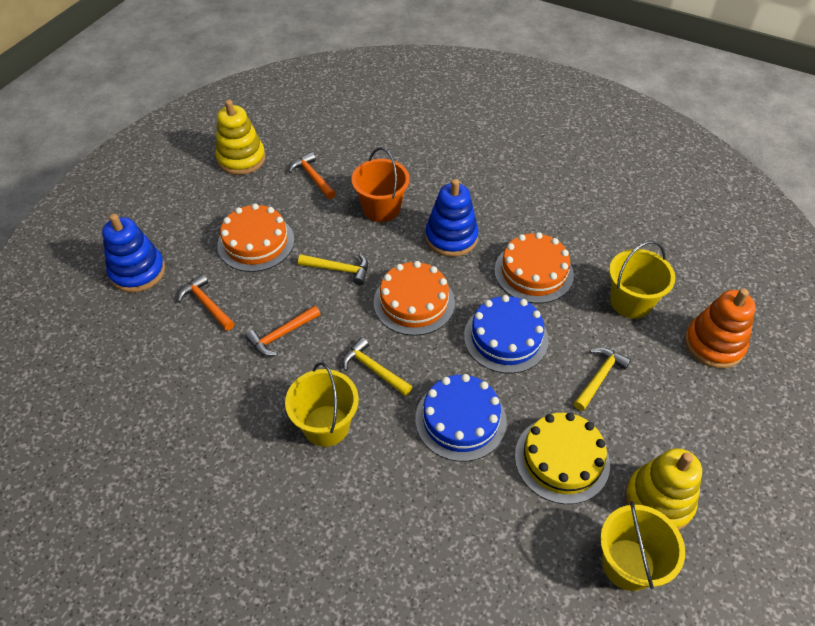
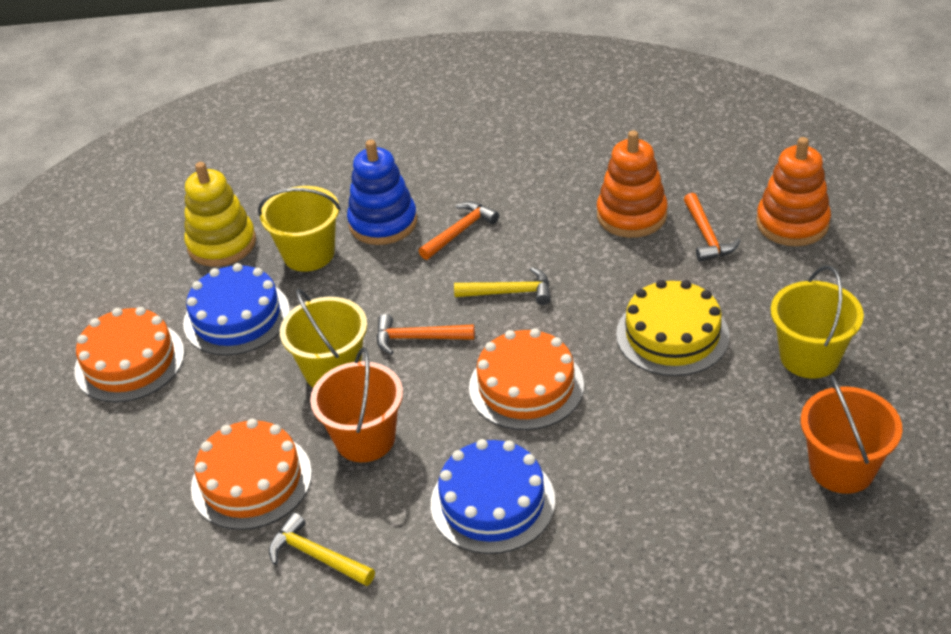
blue stacking toy: [102,214,165,293] [425,179,479,257] = 2 -> [347,140,417,245] = 1
orange bucket: [351,147,410,222] = 1 -> [310,347,403,462] [801,375,902,494] = 2
orange stacking toy: [685,288,756,369] = 1 -> [597,130,668,238] [756,137,831,246] = 2
yellow hammer: [298,254,368,285] [342,337,412,396] [574,348,631,411] = 3 -> [269,513,375,586] [454,267,551,305] = 2
yellow stacking toy: [215,100,266,175] [625,448,702,530] = 2 -> [184,162,256,267] = 1

